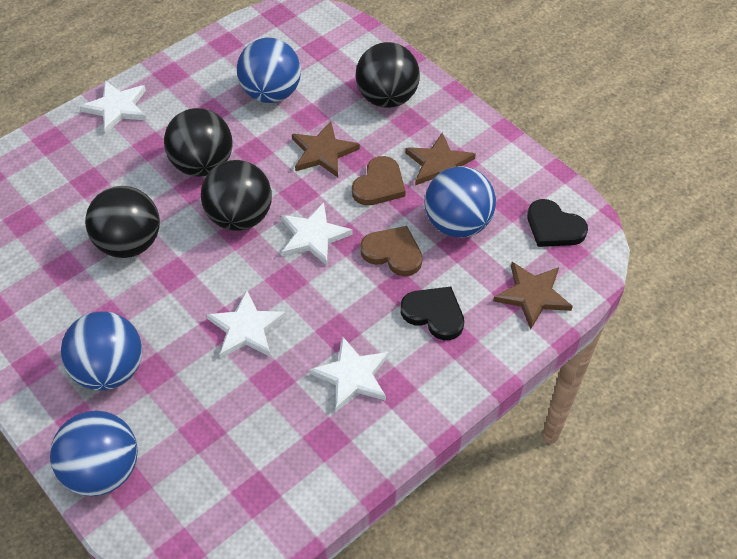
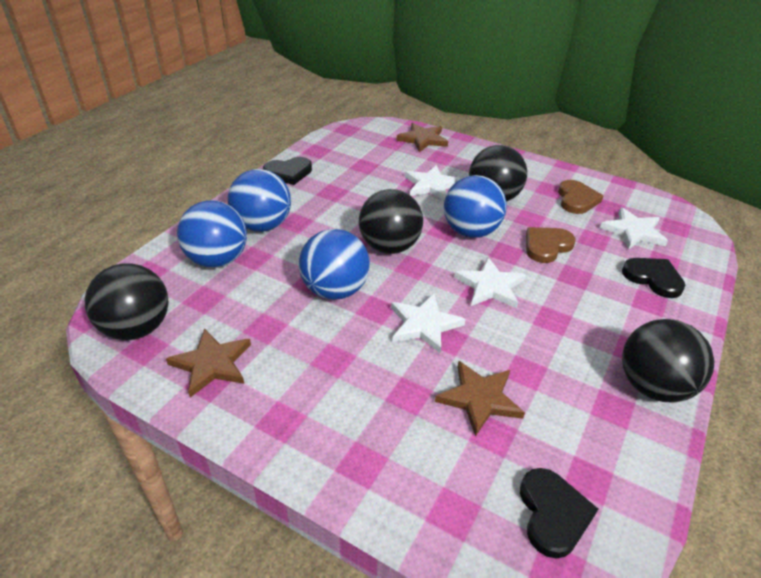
black heart: [400,287,464,340] [527,199,588,247] = 2 -> [263,157,312,185] [520,468,598,559] [622,258,685,298] = 3

